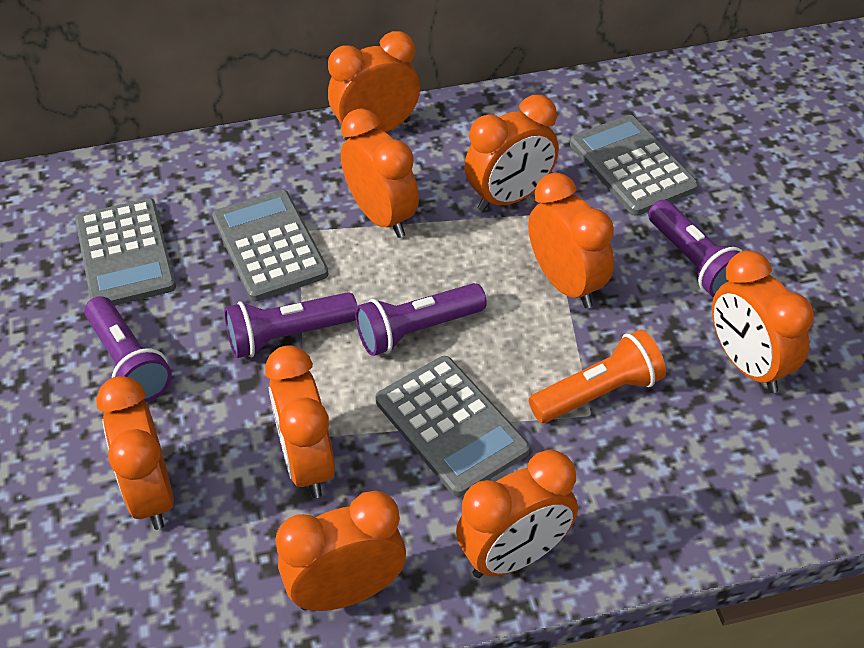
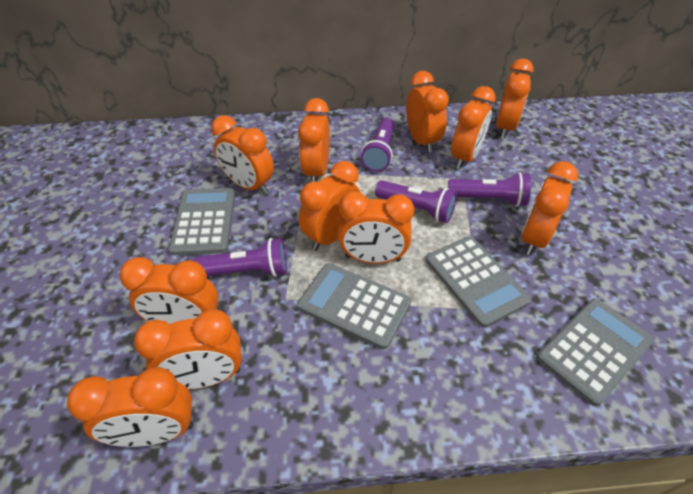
orange clock: [96,376,174,530] [265,345,335,498] [275,491,406,611] [328,31,420,140] [341,108,419,238] [456,450,578,578] [464,95,559,212] [528,173,614,308] [712,250,814,393] = 9 -> [67,367,193,447] [120,257,219,324] [134,309,242,389] [211,115,274,195] [298,98,330,182] [299,161,361,251] [338,191,414,264] [406,71,449,153] [451,86,496,169] [496,59,534,138] [521,161,578,255] = 11
orange flashlight: [529,329,666,423] = 1 -> none = 0

